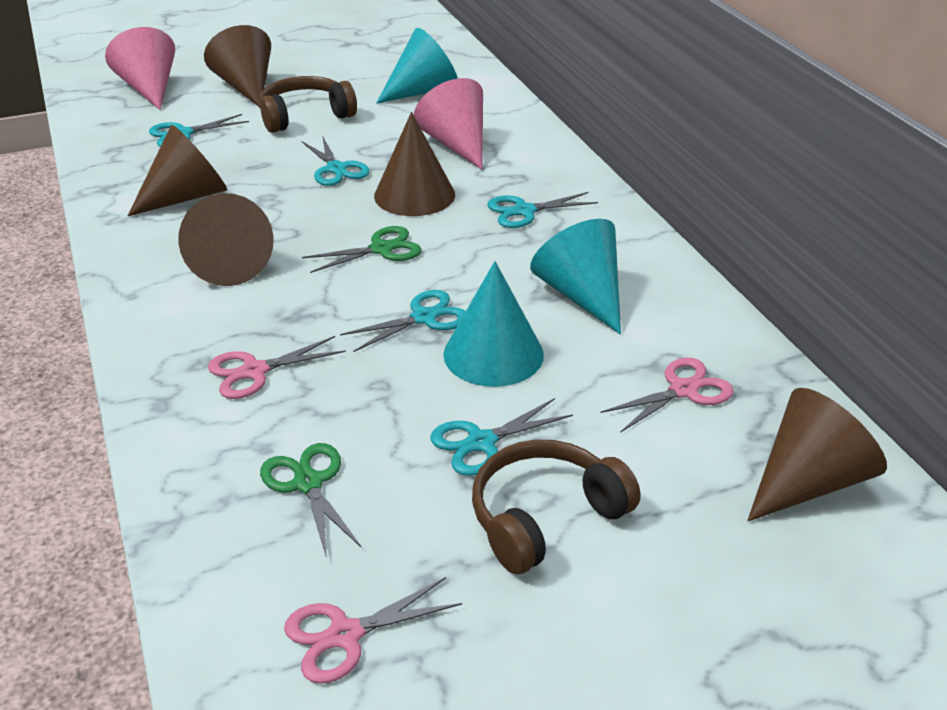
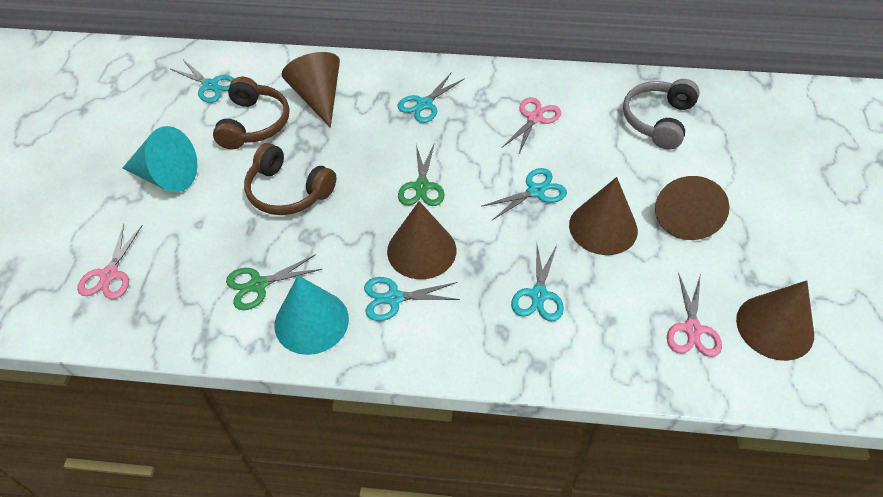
grey headphones: none = 0 -> [623,79,700,150] = 1
pink cone: [105,27,175,110] [414,78,483,170] = 2 -> none = 0
turquoise cone: [376,28,458,104] [443,261,544,387] [530,219,621,334] = 3 -> [122,126,197,192] [274,275,349,355] = 2

